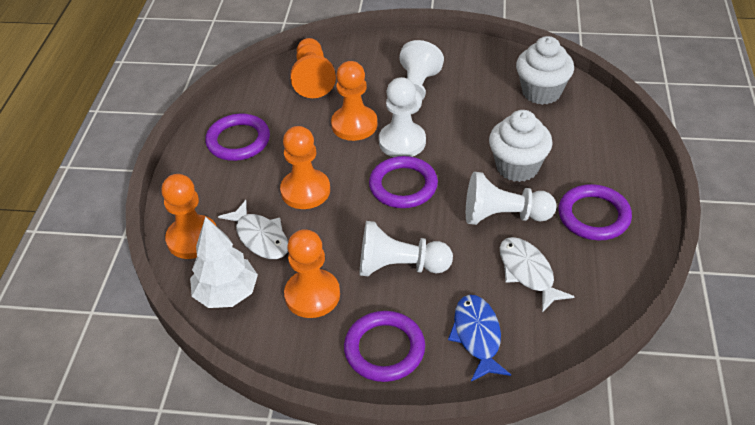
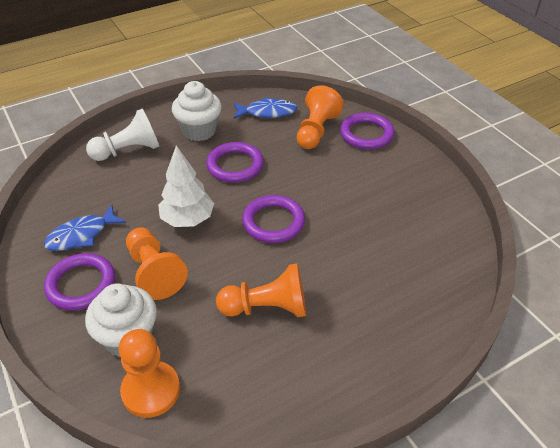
blue fish: [448,295,511,382] = 1 -> [44,205,126,251] [233,97,297,119] = 2
orange pawn: [161,174,216,259] [280,126,330,209] [284,229,340,318] [290,38,336,98] [331,61,378,141] = 5 -> [119,329,180,418] [126,227,188,300] [216,263,306,317] [297,85,344,149] = 4
white fish: [218,200,288,259] [500,237,575,312] = 2 -> none = 0
white pawn: [360,221,453,276] [379,77,426,157] [399,40,444,114] [466,172,557,225] = 4 -> [86,108,159,161] = 1

